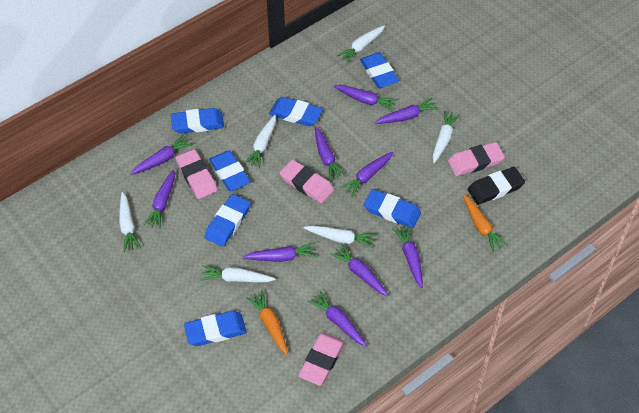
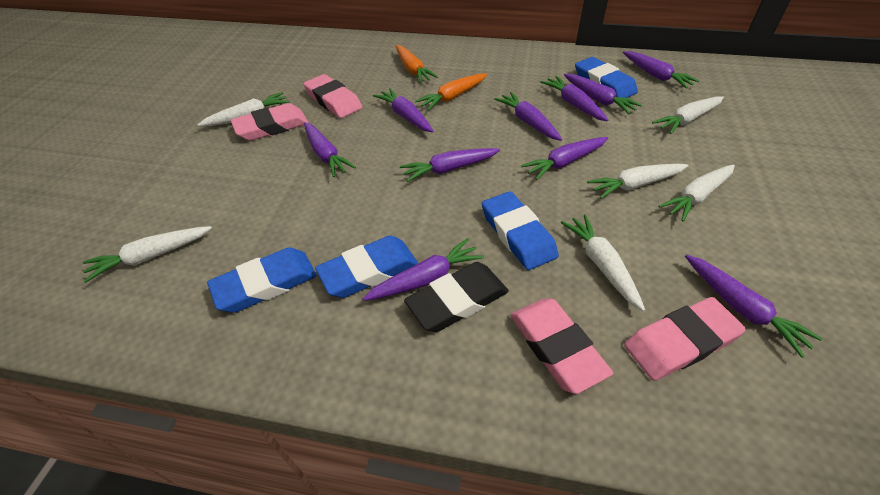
blue eraser: [171,108,224,134] [184,311,247,346] [205,194,251,247] [209,150,251,191] [269,97,323,126] [360,52,399,88] [364,189,421,228] = 7 -> [207,247,317,313] [315,236,418,298] [482,191,559,270] [575,57,638,98] = 4

